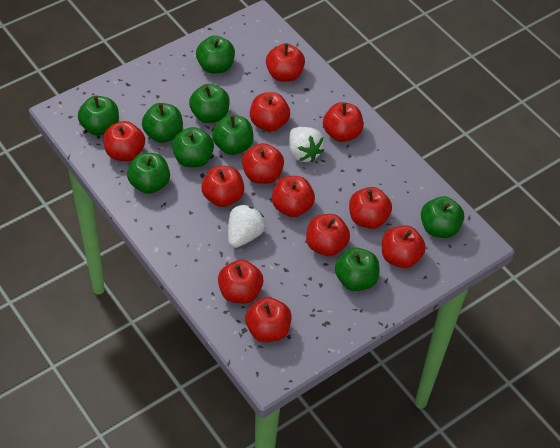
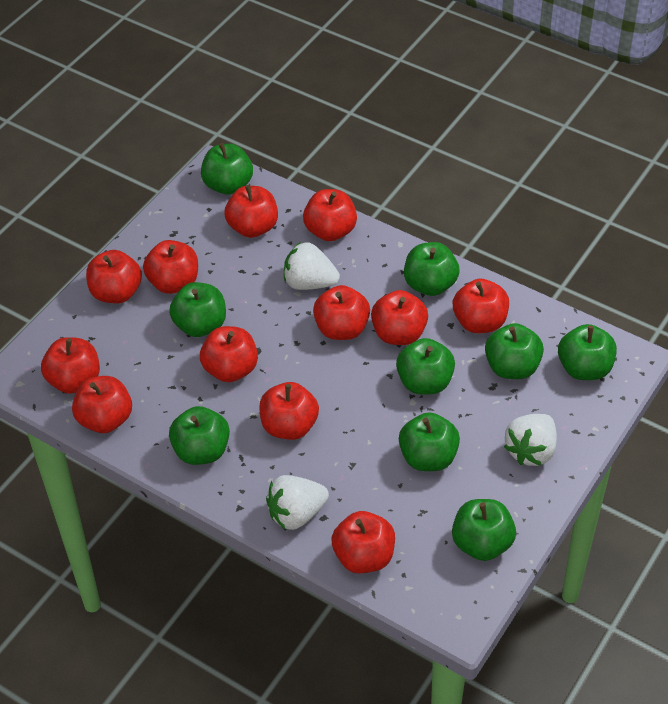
white strawberry: [228,204,266,248] [289,127,324,162] = 2 -> [266,475,329,530] [284,242,340,290] [504,414,557,466] = 3

